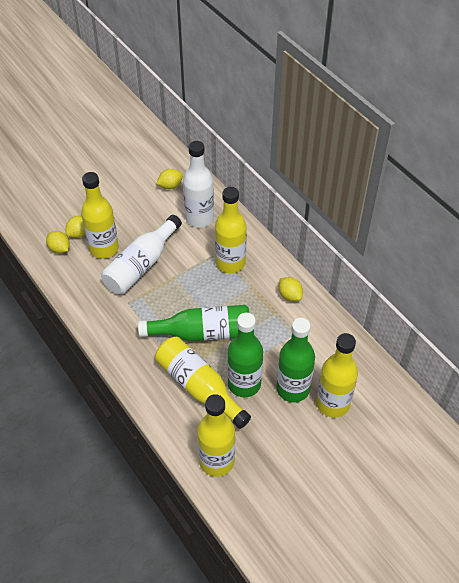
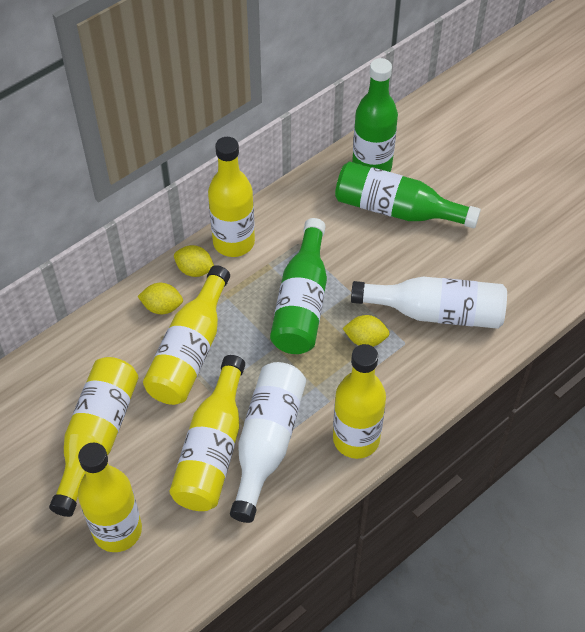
yellow bottle: [81,172,119,259] [155,337,251,429] [197,394,235,477] [215,187,247,273] [316,333,358,418] = 5 -> [49,357,139,517] [78,442,142,552] [143,265,230,405] [169,355,245,511] [208,137,255,257] [333,344,386,459] = 6
yellow lemon: [46,231,70,254] [65,215,85,238] [156,169,183,189] [279,277,303,301] = 4 -> [138,283,183,314] [174,245,214,277] [342,315,390,347] = 3

